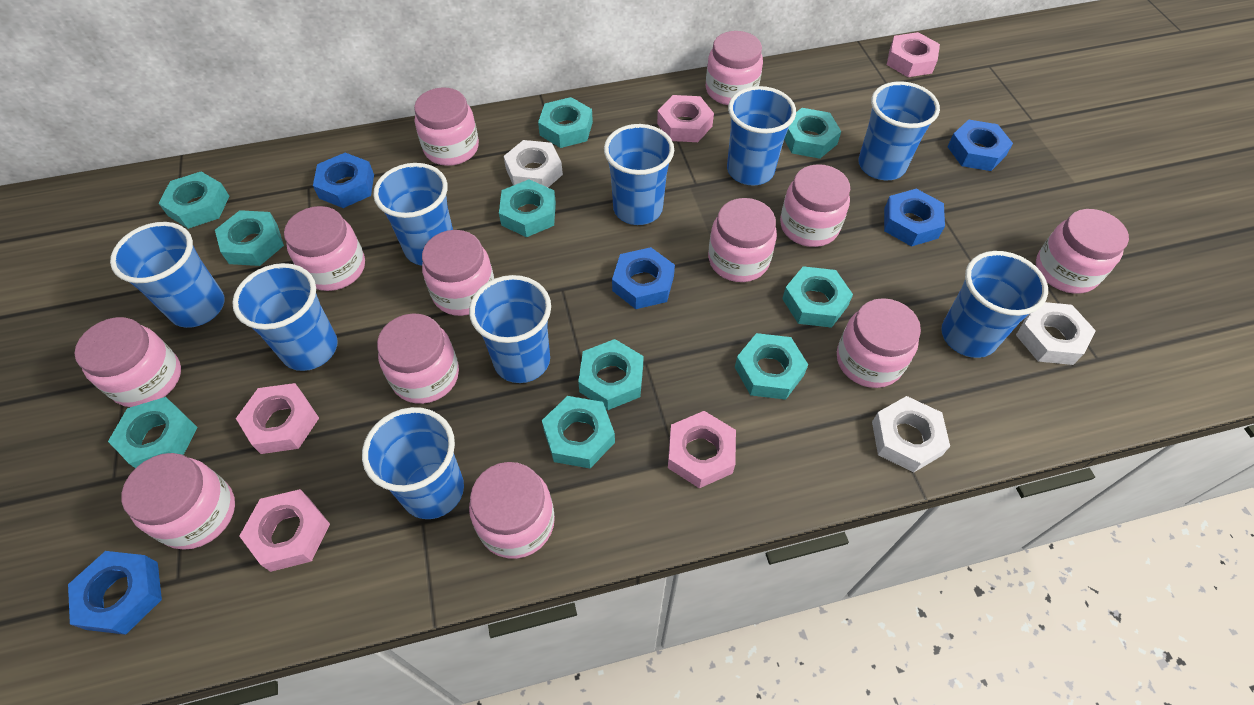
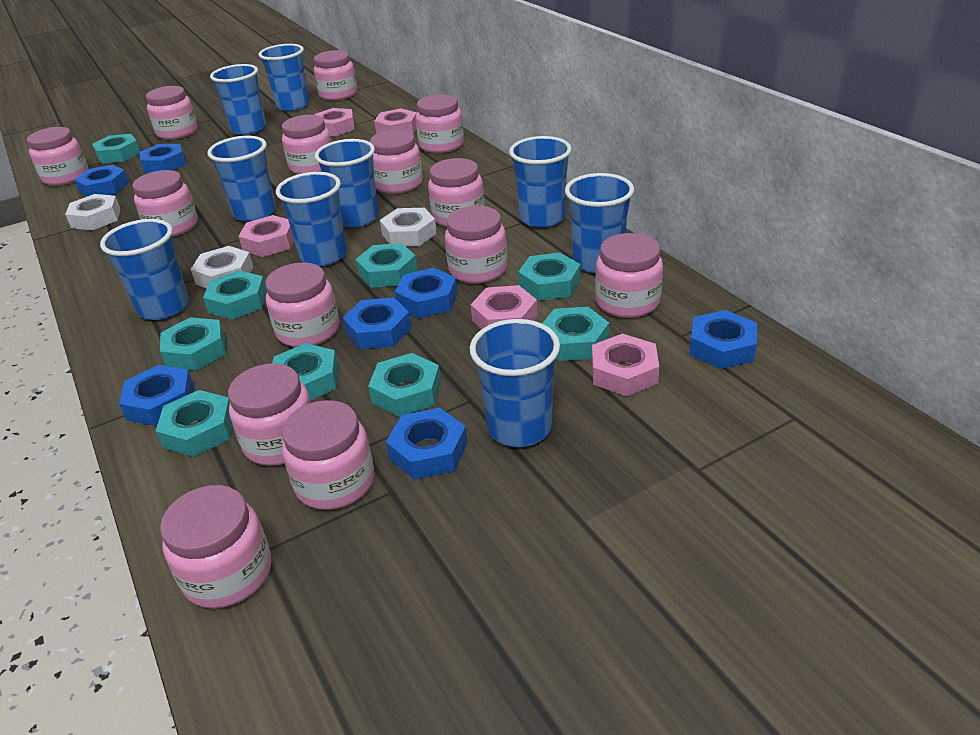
blue nut: [68,551,162,635] [313,153,374,208] [612,247,675,309] [884,189,945,247] [947,119,1013,171] = 5 -> [74,164,129,196] [119,365,194,426] [140,144,186,173] [342,297,411,349] [386,408,468,479] [395,268,458,318] [689,310,757,369] = 7
pink jar: [74,317,181,407] [121,453,235,550] [284,206,365,291] [377,313,459,404] [414,88,479,166] [422,230,494,316] [469,462,555,559] [706,31,763,105] [708,198,777,282] [780,164,850,247] [837,298,921,388] [1036,209,1129,294] = 12 -> [27,127,88,186] [132,170,197,237] [146,86,198,139] [160,485,271,609] [228,363,311,465] [265,262,339,347] [282,115,332,174] [282,400,374,510] [314,50,357,100] [370,130,423,194] [416,94,464,153] [428,158,485,227] [445,206,507,284] [595,233,663,318] = 14
turquoise nut: [108,397,198,468] [158,172,229,229] [215,210,284,266] [499,179,556,237] [538,97,593,148] [542,396,615,468] [578,339,644,410] [735,333,808,400] [782,266,853,328] [784,108,841,159] = 10 -> [92,134,140,164] [156,390,233,457] [160,317,226,371] [203,270,267,320] [272,343,339,400] [355,243,418,288] [368,353,441,417] [518,252,581,301] [542,307,609,361] = 9

